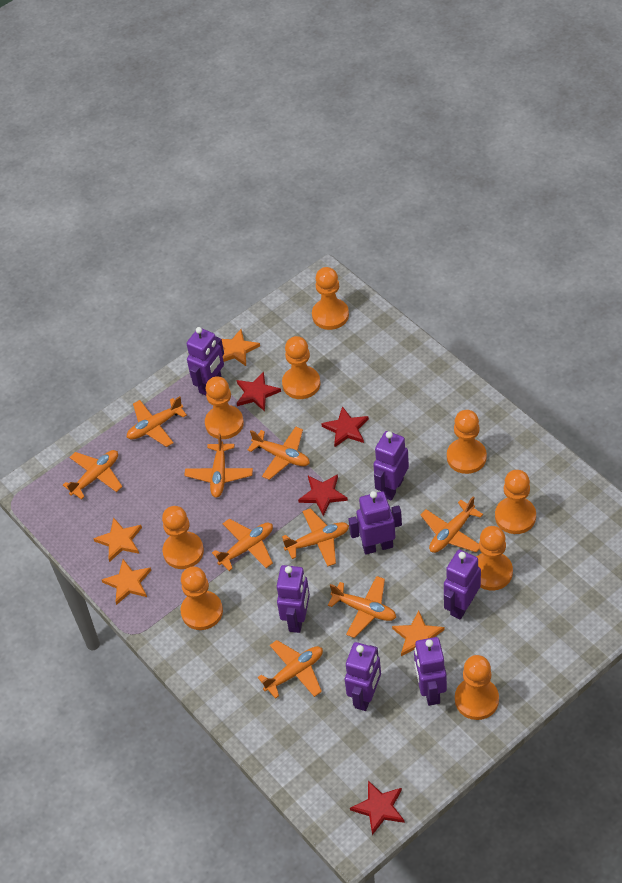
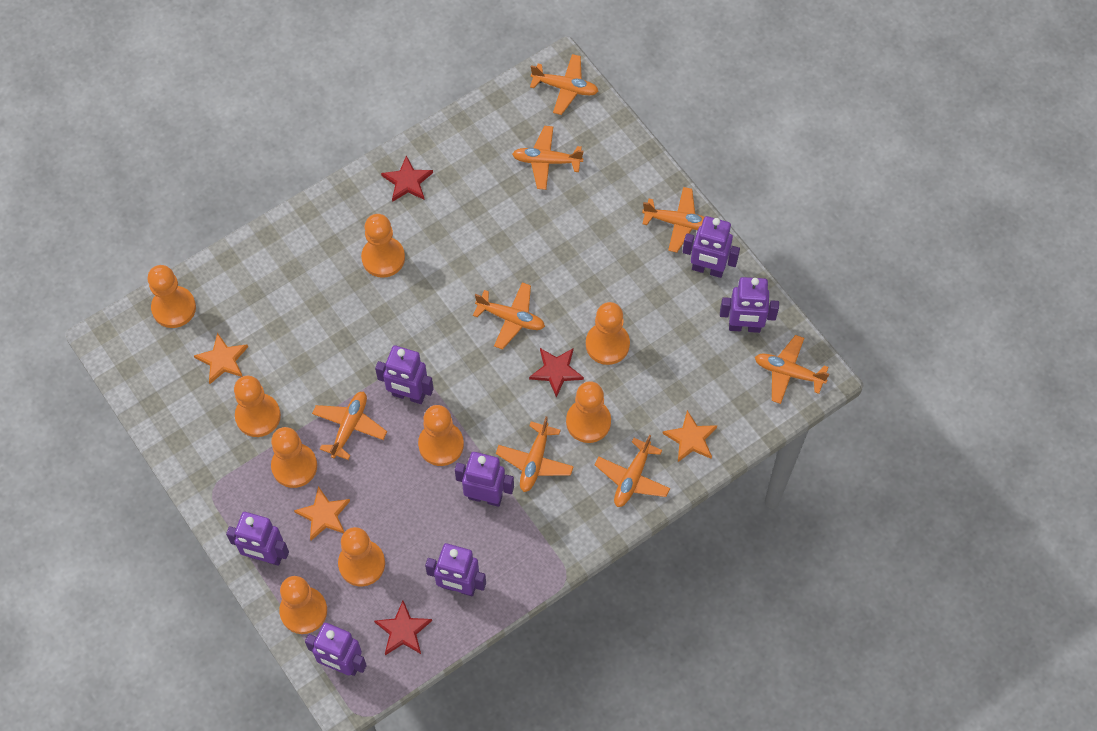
orange plane: [63,450,122,500] [127,396,187,447] [184,433,253,498] [212,519,273,571] [248,427,310,480] [258,640,323,699] [282,508,349,566] [328,576,396,638] [421,496,483,553] = 9 -> [312,391,387,460] [473,282,545,350] [496,416,574,492] [512,126,584,190] [530,54,598,115] [594,435,670,507] [642,187,705,253] [755,335,829,404] = 8
orange star: [93,517,142,562] [102,559,151,605] [222,329,260,366] [392,610,444,656] = 4 -> [194,333,248,384] [294,486,350,541] [662,410,718,462] = 3
red star: [237,371,281,411] [298,474,348,516] [321,406,369,447] [350,780,405,835] = 4 -> [374,601,432,655] [381,156,433,202] [529,348,584,398] = 3

